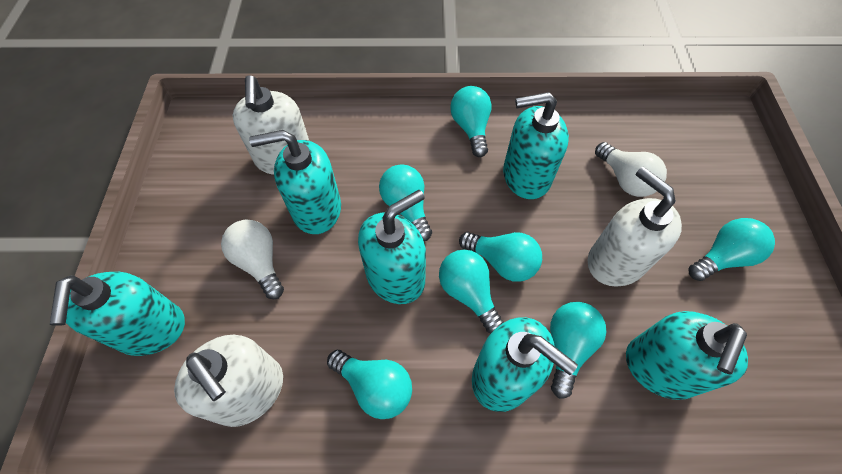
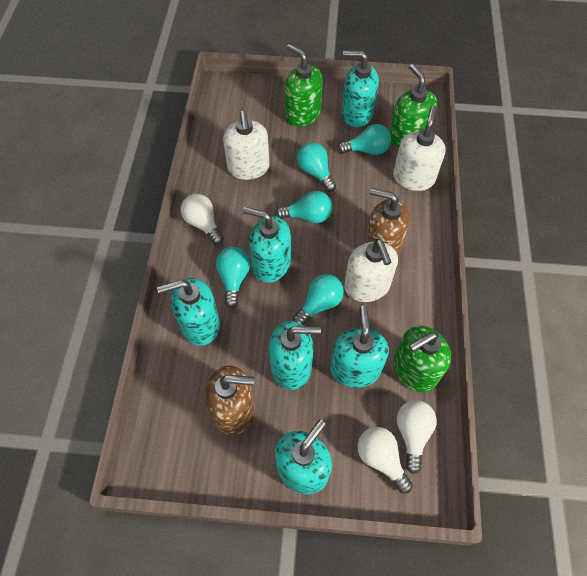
brown soap dispenser: none = 0 -> [205,365,255,435] [364,188,410,255] = 2
green soap dispenser: none = 0 -> [285,44,323,127] [390,64,437,147] [394,325,451,392] = 3
turquoise light bulb: [327,350,412,419] [379,164,432,241] [439,250,504,333] [450,86,492,157] [459,232,542,282] [550,302,606,399] [688,218,775,281] = 7 -> [216,247,250,308] [276,191,332,223] [293,274,344,325] [297,142,336,192] [337,124,391,155] = 5
white light bulb: [221,220,284,299] [595,142,667,197] = 2 -> [181,194,224,245] [358,427,413,494] [397,400,437,474] = 3

